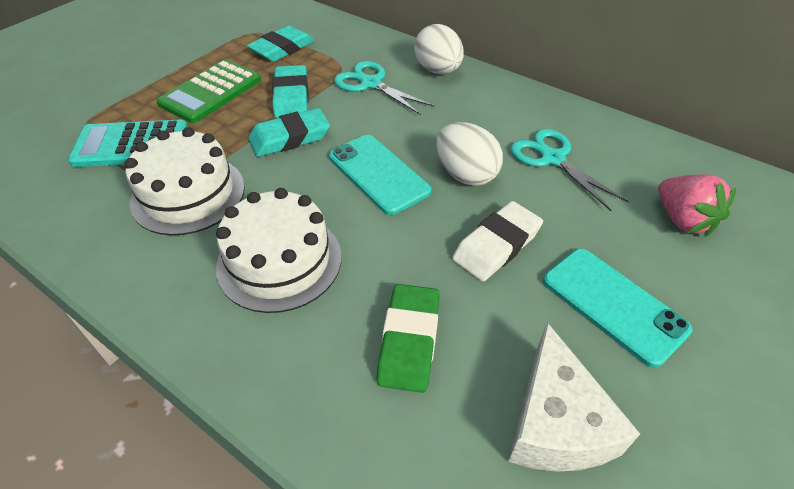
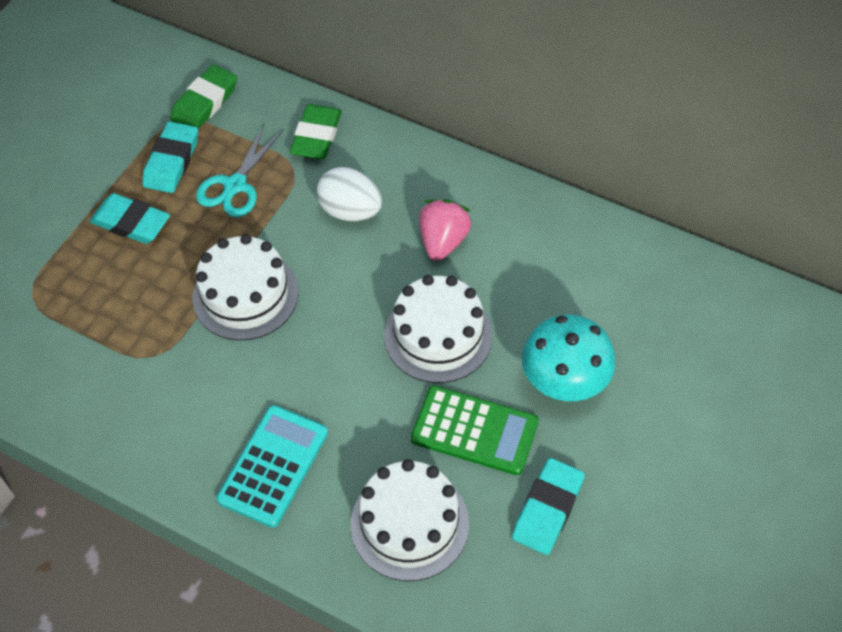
green eraser: [377,284,440,393] = 1 -> [170,65,237,129] [290,104,342,159] = 2
turquoise mushroom: none = 0 -> [522,314,616,401] = 1
turquoise phone: [329,135,431,215] [543,249,693,368] = 2 -> none = 0
turquoise scissors: [334,61,434,115] [511,129,629,211] = 2 -> [196,124,283,217] = 1
white cake: [124,127,245,236] [216,188,341,313] = 2 -> [193,234,298,341] [351,459,469,581] [384,275,493,383] = 3
white cheese: [508,322,640,472] = 1 -> none = 0
white egg: [414,24,464,74] [436,122,503,186] = 2 -> [316,167,382,222] = 1
white eraser: [452,201,543,281] = 1 -> none = 0

